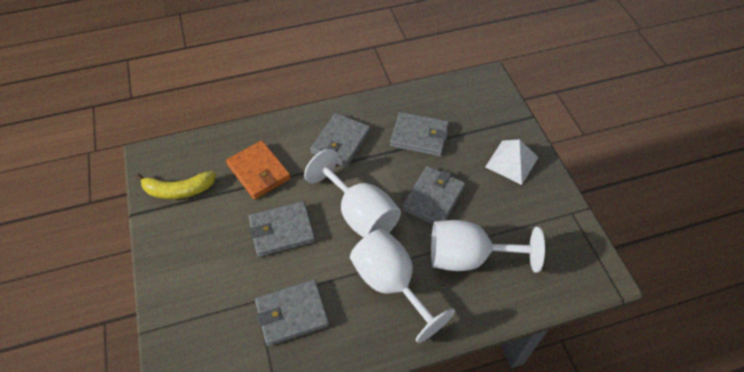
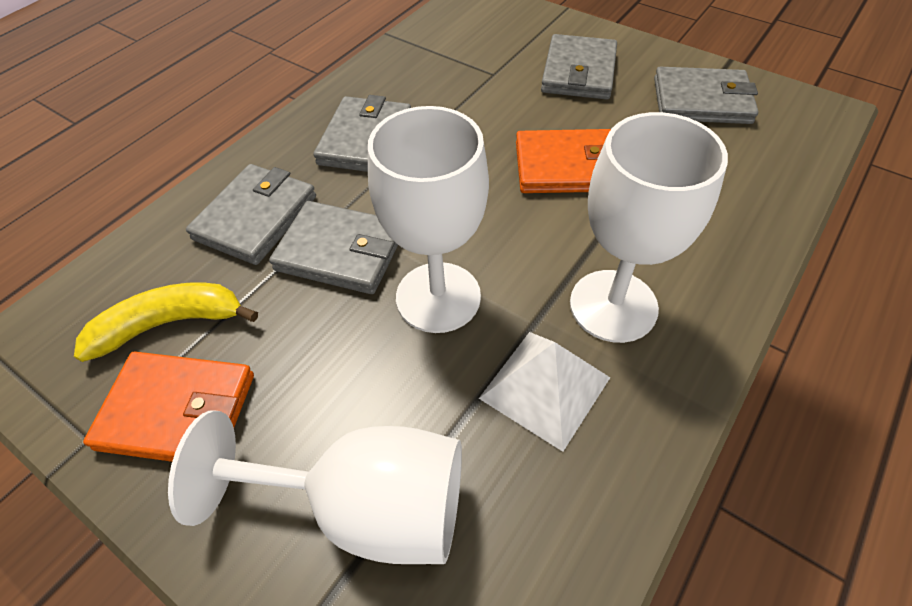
orange wallet: [226,140,291,200] = 1 -> [83,352,254,462] [516,129,611,193] = 2

